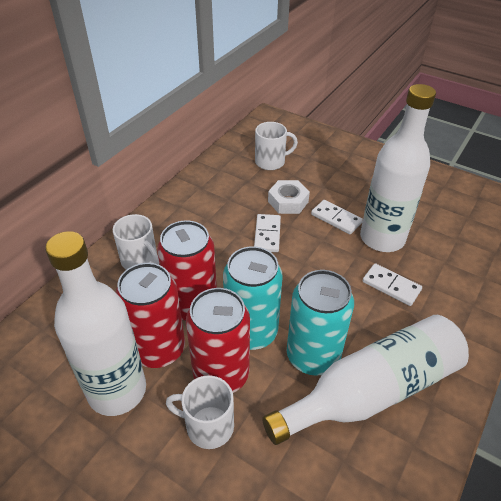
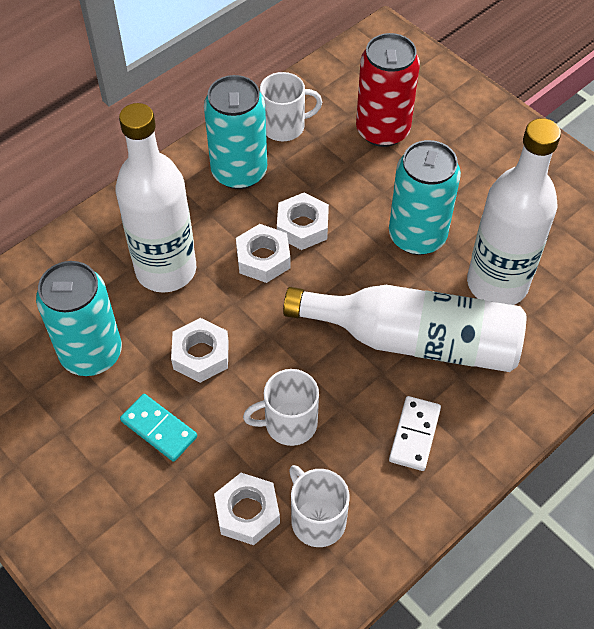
red can: [116,263,185,368] [157,220,217,321] [186,288,250,393] = 3 -> [356,33,420,147] = 1
turquoise can: [223,246,283,350] [287,270,354,376] = 2 -> [36,261,122,376] [204,75,267,189] [389,140,461,255] = 3
turquoise domino: none = 0 -> [120,394,197,462] = 1
white domino: [254,214,281,252] [311,200,363,234] [363,263,422,306] = 3 -> [389,396,441,471] = 1
white nut: [268,180,310,214] = 1 -> [171,318,229,383] [214,473,280,545] [236,224,291,283] [277,193,329,250] = 4

